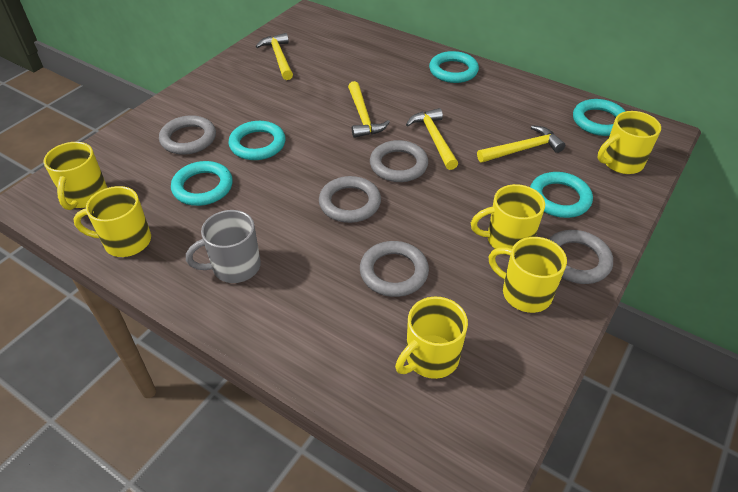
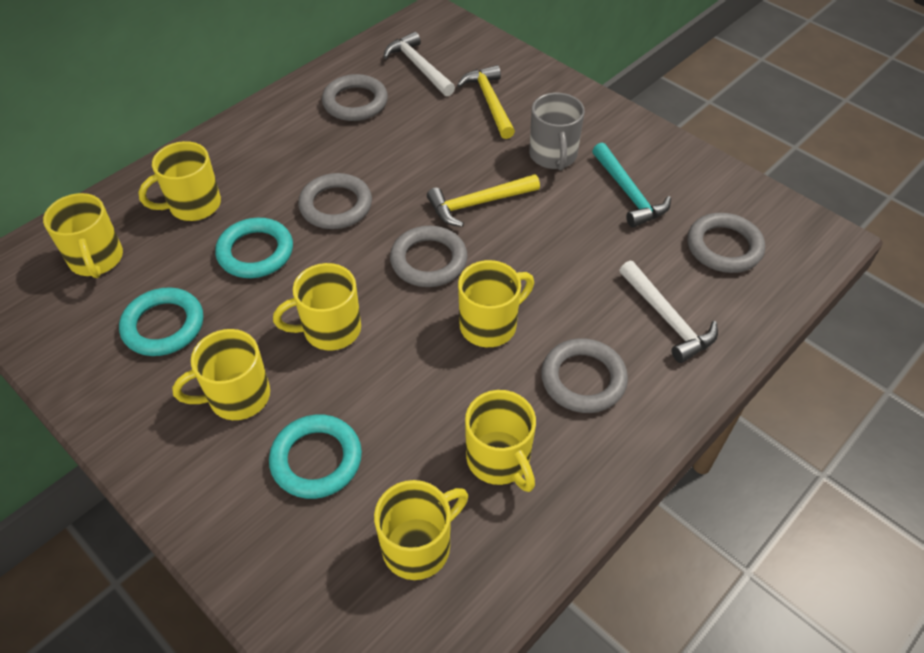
turquoise hammer: none = 0 -> [592,143,671,227] = 1
turquoise ring: [171,161,233,206] [229,121,286,160] [429,51,479,83] [530,172,593,218] [573,99,626,136] = 5 -> [119,288,203,356] [215,218,293,278] [269,414,362,499] = 3
white hammer: none = 0 -> [384,32,455,96] [619,261,718,363] = 2
yellow hammer: [256,33,293,80] [348,81,390,138] [406,108,458,170] [477,125,565,163] = 4 -> [427,174,540,227] [457,65,515,139] = 2
yellow mug: [44,142,107,210] [73,186,151,257] [395,296,468,379] [471,184,545,249] [488,237,567,313] [598,111,661,174] = 6 -> [43,193,123,278] [138,141,221,221] [172,329,270,420] [273,263,361,350] [374,480,468,580] [458,260,534,347] [465,390,536,492] = 7

